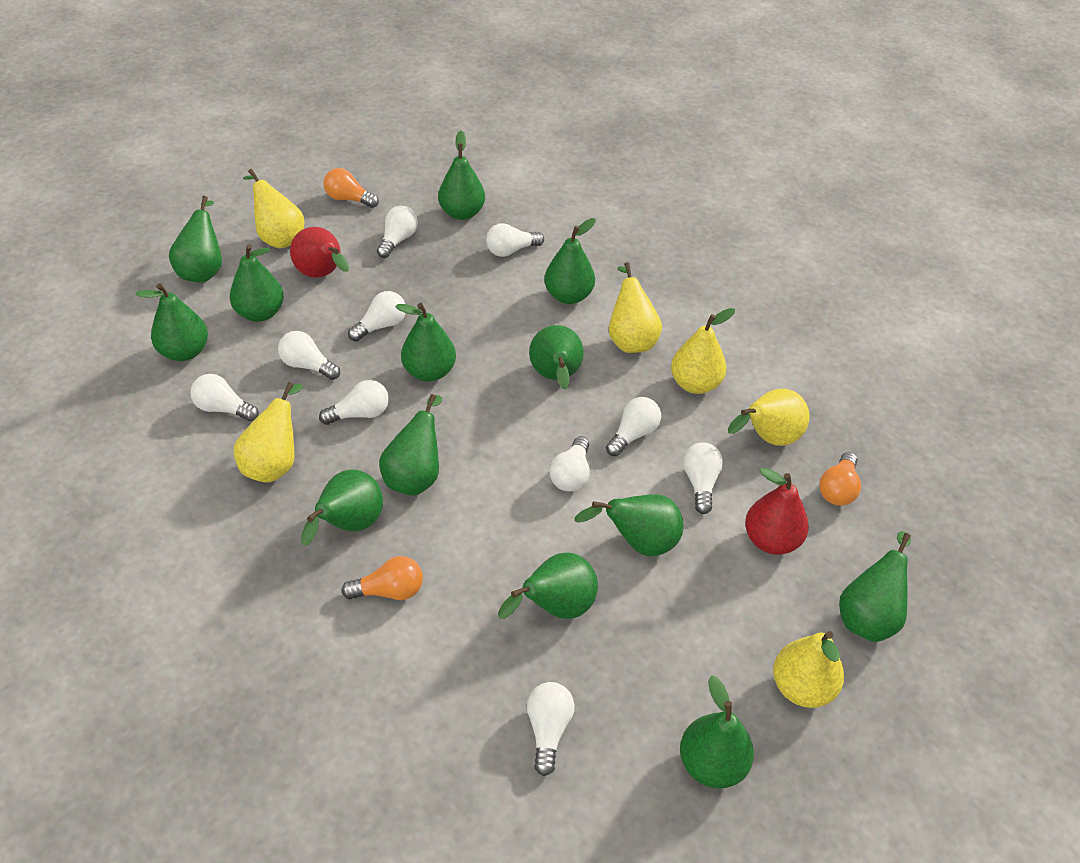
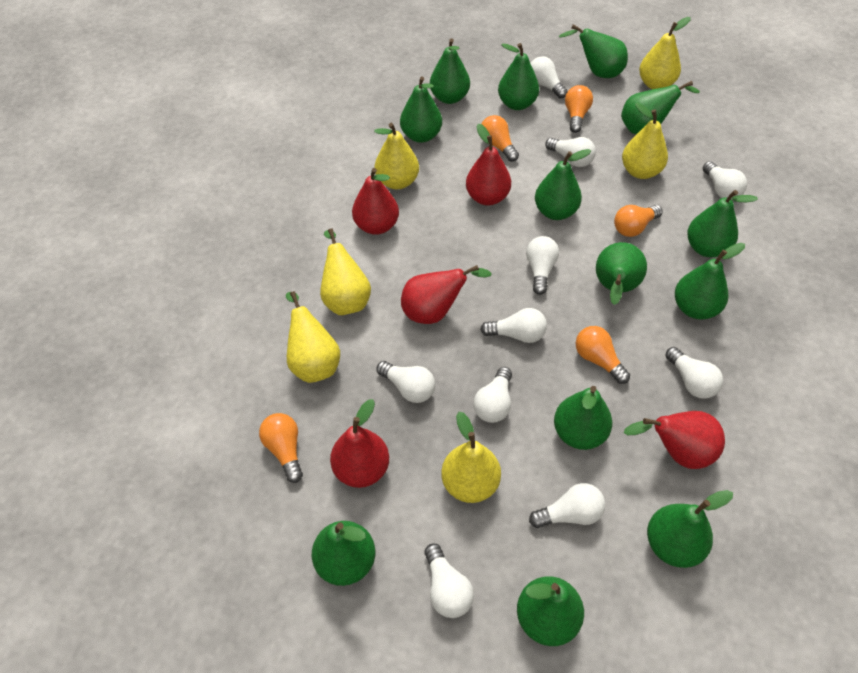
orange light bulb: [323,168,379,208] [341,556,423,600] [819,452,861,506] = 3 -> [259,413,303,483] [481,115,519,162] [565,85,593,133] [576,326,630,384] [614,205,663,237] = 5
red pear: [290,227,349,278] [745,468,809,555] = 2 -> [330,399,389,488] [352,168,399,235] [401,265,492,324] [466,124,511,205] [623,411,725,469] = 5

